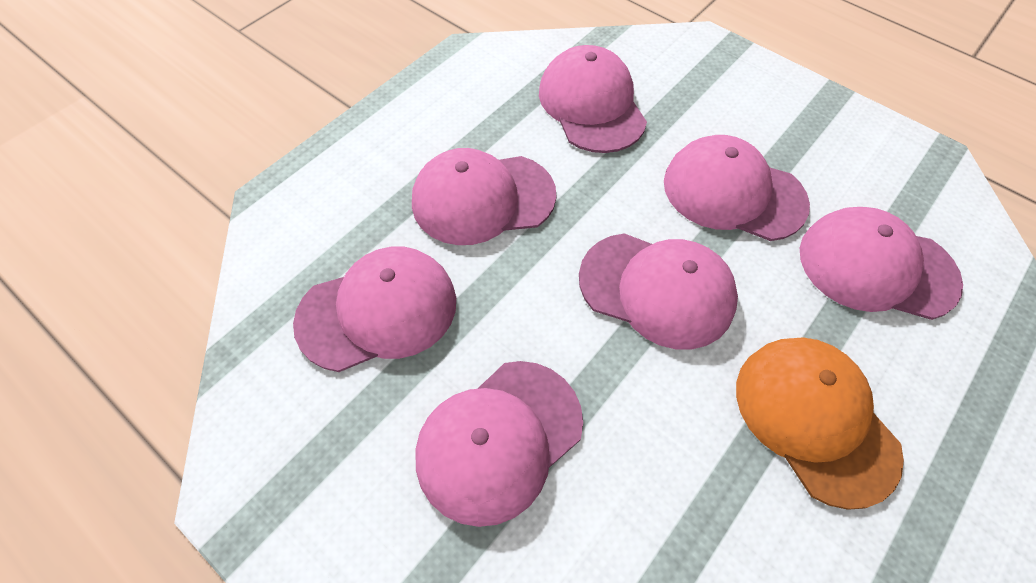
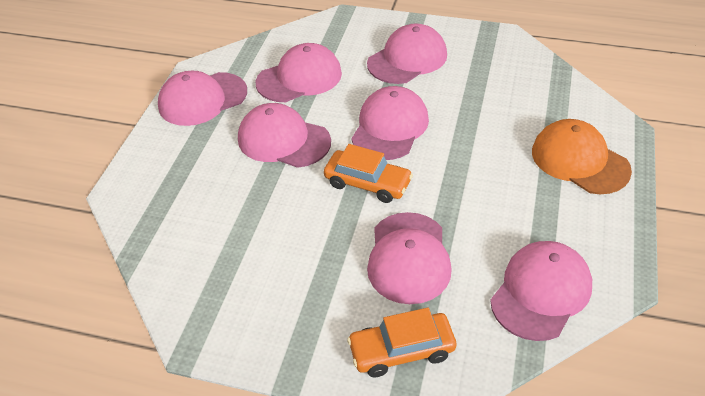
orange car: none = 0 -> [324,144,413,203] [347,308,456,377] = 2

